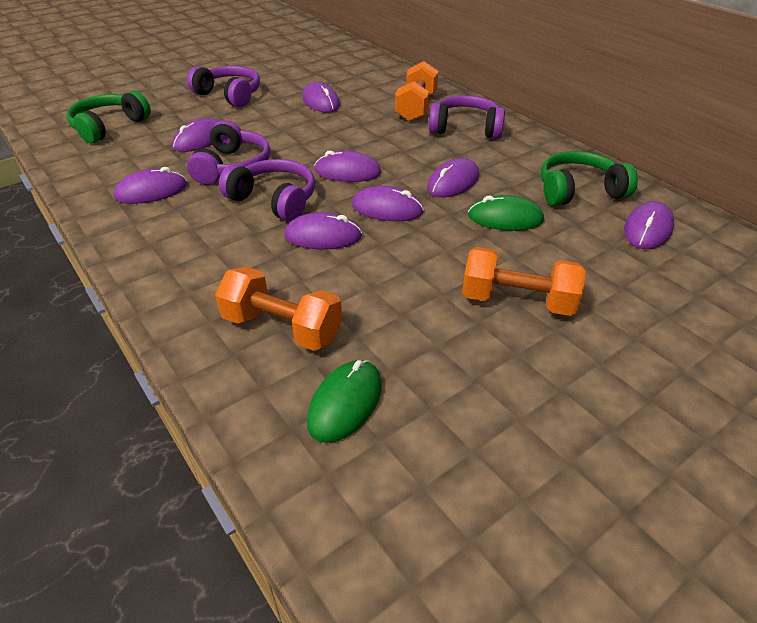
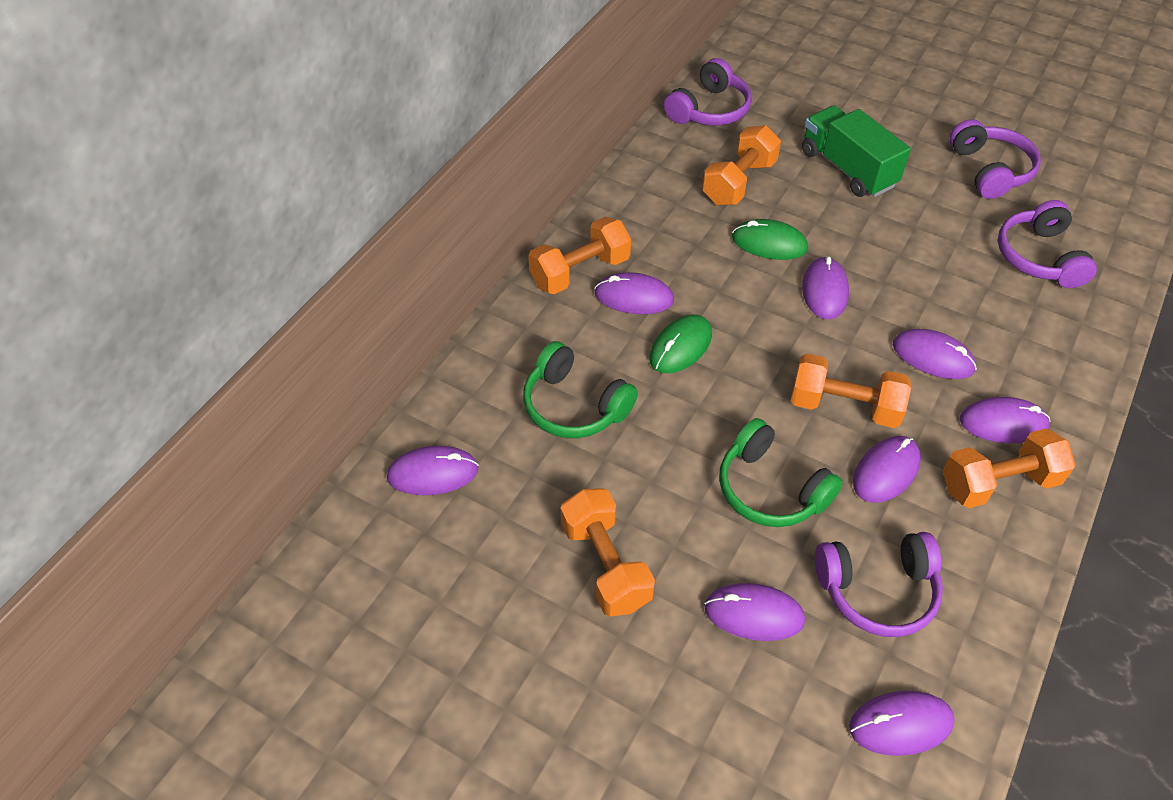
green truck: none = 0 -> [802,106,911,197] = 1
orange dumbbell: [215,267,342,351] [395,61,439,122] [462,247,586,316] = 3 -> [528,217,631,294] [560,488,655,617] [702,125,781,205] [791,354,911,428] [943,428,1076,508] = 5

